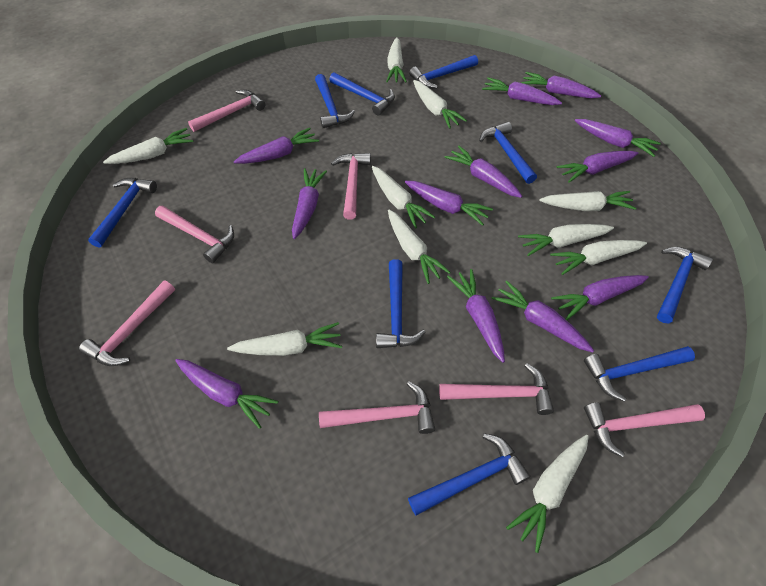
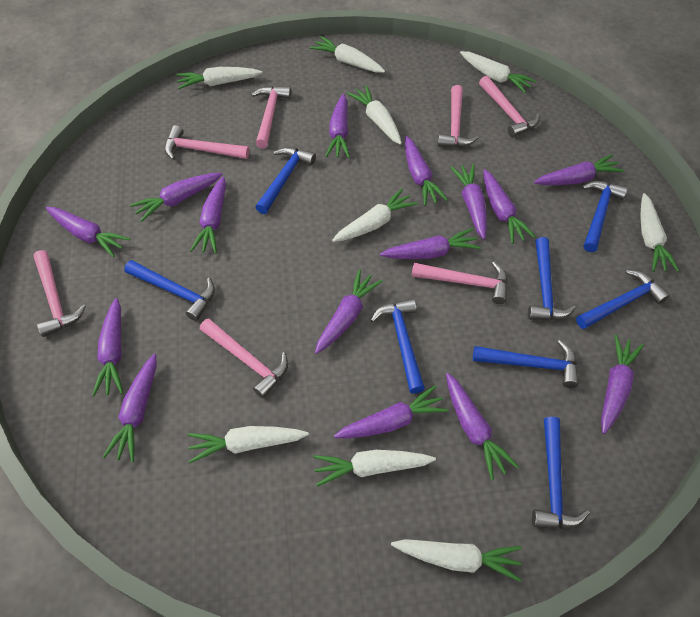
blue hammer: [88,178,157,248] [315,74,355,128] [329,72,395,115] [376,259,426,348] [408,433,531,516] [409,55,478,88] [479,122,537,184] [584,346,695,402] [657,247,713,323] = 9 -> [124,260,215,321] [255,147,316,214] [370,298,425,394] [473,340,579,388] [528,237,576,320] [532,417,590,529] [576,270,670,329] [582,181,628,252] = 8
purple carrot: [175,359,278,429] [234,128,319,164] [292,168,327,239] [405,181,493,226] [445,146,522,198] [447,269,505,363] [482,77,562,105] [492,280,594,352] [521,72,601,98] [551,275,649,320] [557,151,639,183] [575,119,661,157] = 12 -> [46,207,130,257] [92,298,123,397] [103,354,157,462] [130,173,223,222] [190,176,226,254] [315,269,383,354] [326,94,350,158] [334,385,449,439] [380,228,481,259] [405,136,448,206] [446,373,519,480] [450,164,487,239] [483,169,536,244] [534,154,624,185] [601,335,644,434] = 15
white carrot: [103,128,193,164] [227,322,342,356] [372,166,435,229] [386,38,407,82] [388,210,451,284] [413,80,467,129] [506,435,589,553] [518,224,614,256] [539,191,636,211] [550,240,647,275] = 10 -> [176,67,262,89] [188,426,309,463] [310,36,385,73] [313,450,436,487] [332,188,418,242] [347,85,402,145] [391,539,522,582] [460,51,536,93] [640,193,679,272] = 9

